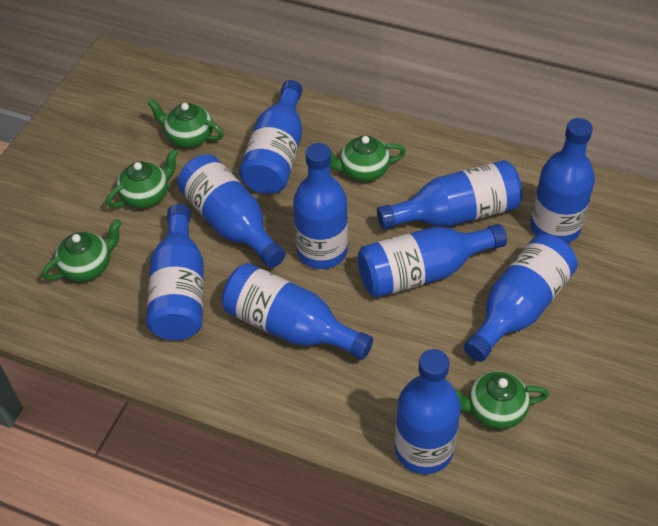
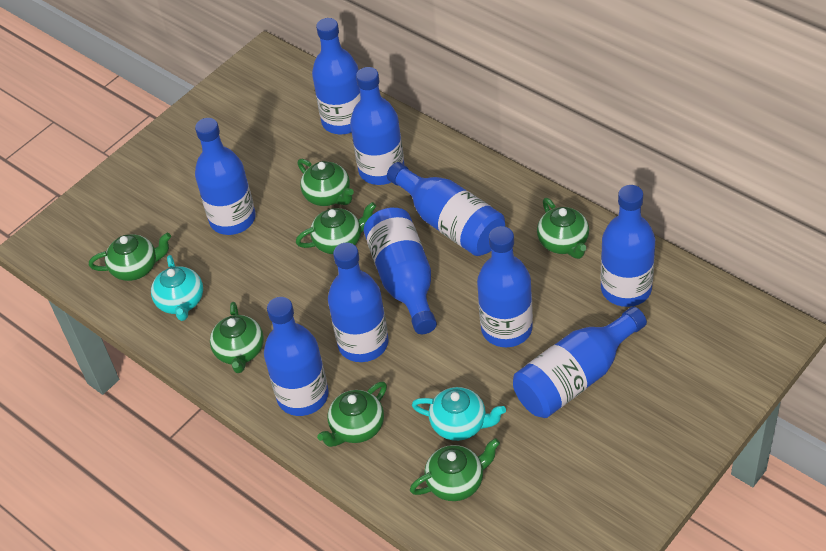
green teapot: [42,219,122,282] [106,149,178,208] [147,99,224,148] [330,136,406,182] [455,371,549,429] = 5 -> [89,233,171,281] [210,302,264,373] [296,202,376,254] [298,159,354,206] [317,381,387,447] [410,438,500,501] [537,198,589,259] = 7
turquoise teapot: none = 0 -> [151,255,203,321] [412,387,506,441] = 2

